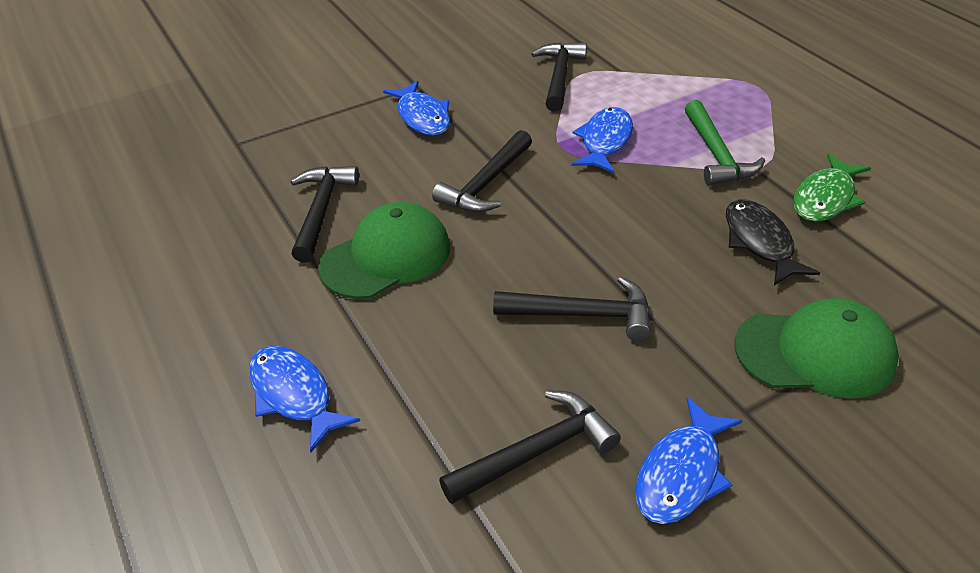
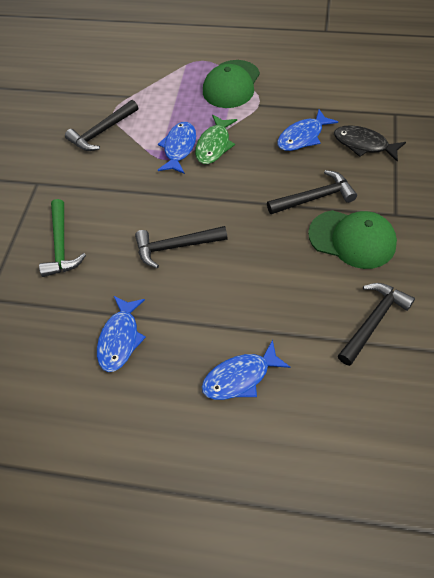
black hammer: [291,166,359,263] [432,130,532,213] [439,391,621,504] [493,277,651,341] [531,42,587,112] = 5 -> [65,100,138,151] [135,226,228,268] [267,170,357,214] [338,283,415,366] = 4

